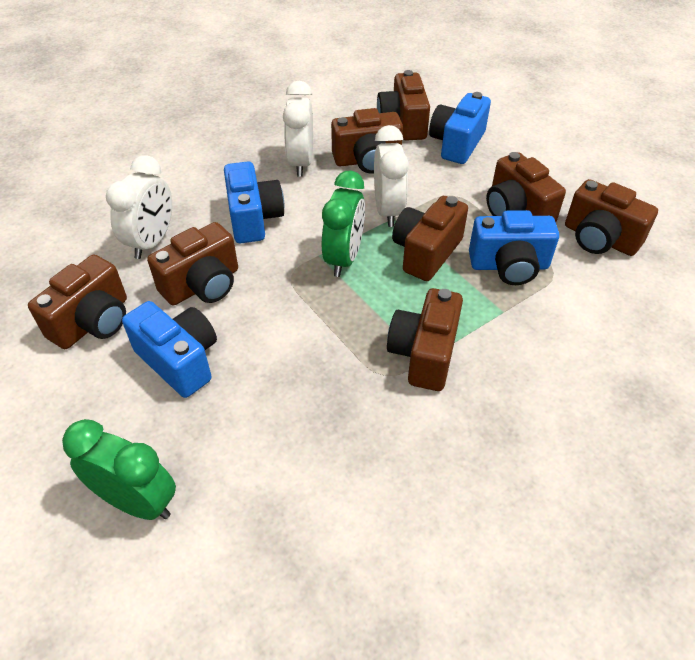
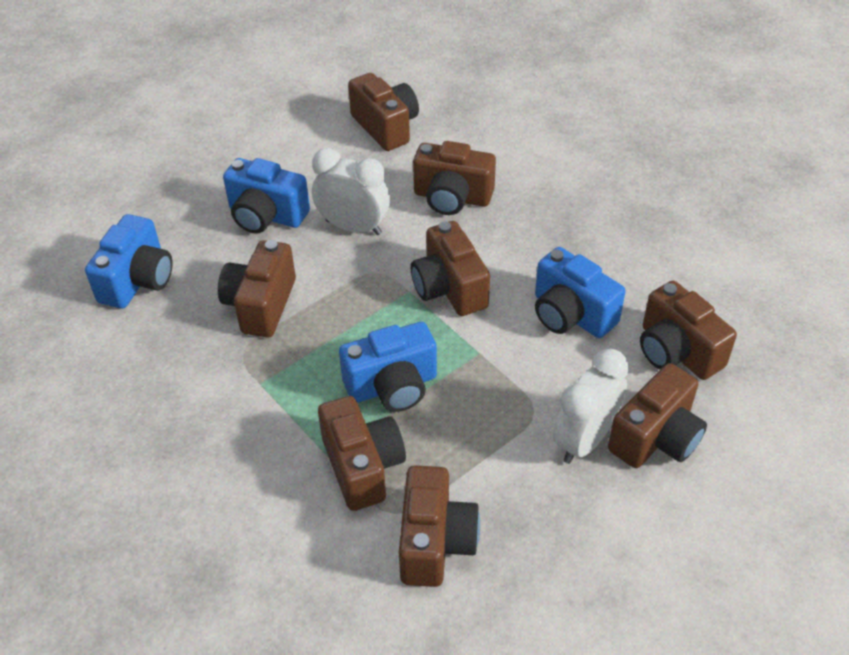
green clock: [62,419,176,520] [322,171,365,277] = 2 -> none = 0
white clock: [106,155,172,259] [283,81,313,176] [374,125,409,227] = 3 -> [312,148,390,235] [553,349,629,464] = 2

